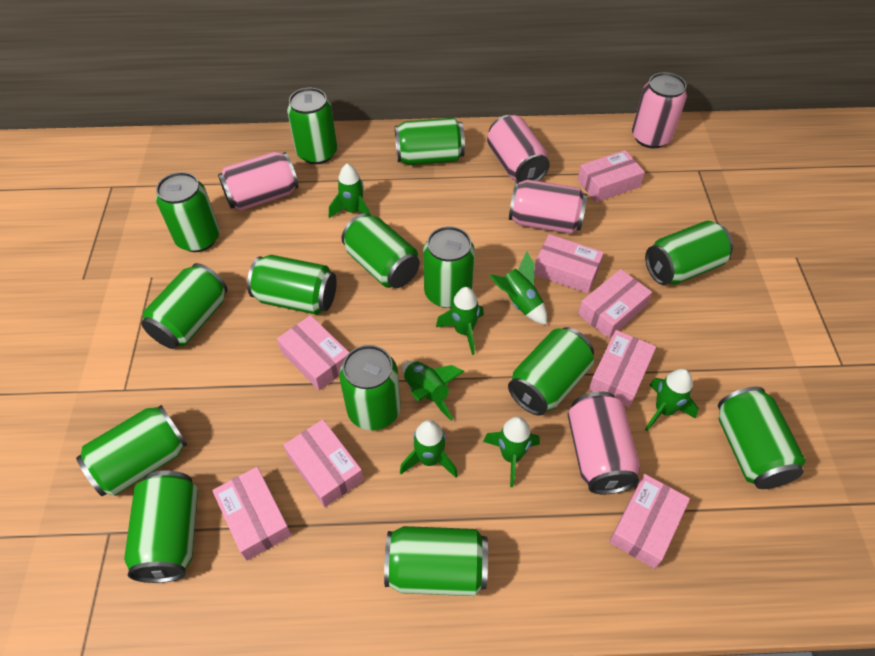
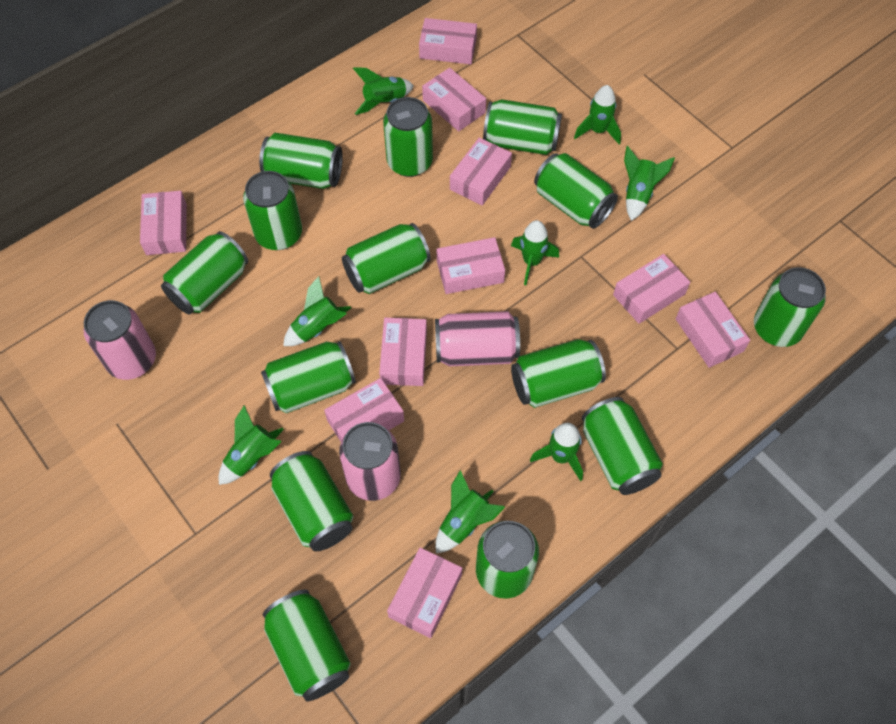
green rocket: [329,164,371,218] [400,420,458,478] [402,361,465,421] [436,287,484,355] [483,417,540,487] [490,251,547,325] [645,369,698,431] = 7 -> [219,405,284,485] [283,276,351,346] [353,67,414,115] [435,470,505,553] [511,220,559,285] [530,423,583,481] [574,85,621,144] [624,146,675,221] = 8
pink box: [212,467,292,561] [277,315,349,391] [284,419,364,507] [534,234,604,293] [578,150,645,202] [578,269,652,338] [589,330,656,408] [609,474,690,569] = 8 -> [140,191,187,255] [324,378,404,441] [379,318,427,386] [387,548,462,638] [419,18,477,64] [422,68,486,131] [437,237,505,294] [450,137,512,205] [613,254,690,324] [676,292,750,368] = 10
pink can: [218,152,299,211] [487,115,550,182] [509,179,587,234] [567,391,640,494] [632,72,687,148] = 5 -> [84,300,156,380] [339,422,401,501] [435,311,520,366] = 3

